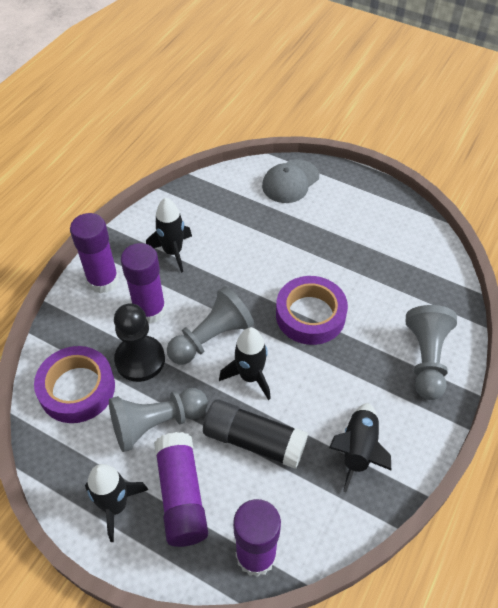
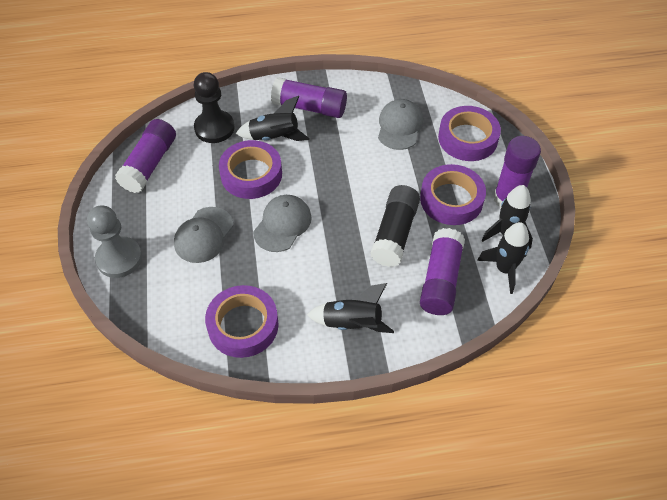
grey cap: [262,159,319,203] = 1 -> [174,207,234,263] [253,195,312,252] [378,99,423,150] = 3
grey pawn: [109,388,208,452] [167,286,254,365] [406,305,457,400] = 3 -> [87,206,142,278] = 1
purple tape: [34,346,115,423] [276,276,348,345] = 2 -> [205,285,278,358] [219,140,282,199] [420,164,486,225] [438,106,501,161] = 4

